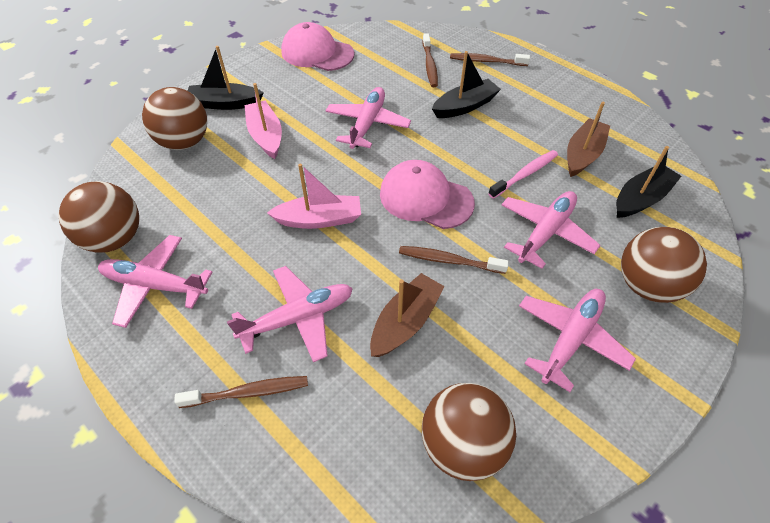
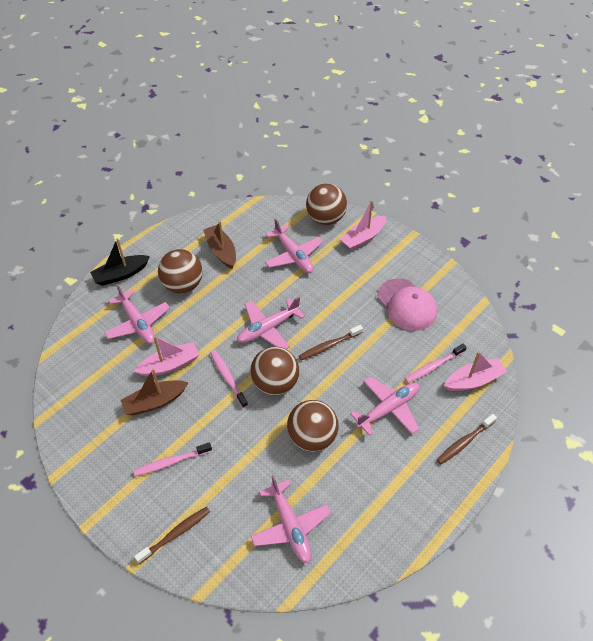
black boat: [187,46,264,110] [432,51,501,118] [616,146,682,218] = 3 -> [90,238,150,286] = 1
brown toothbrush: [174,376,308,408] [399,246,509,274] [423,33,438,87] [450,53,530,66] = 4 -> [134,507,210,564] [299,325,363,360] [436,414,497,465] = 3
pink boat: [245,83,282,159] [267,164,361,229] = 2 -> [134,336,199,376] [340,200,387,250] [444,351,507,391] = 3
pink cap: [281,22,354,71] [380,160,475,229] = 2 -> [377,278,437,331] = 1
pink toothbrush: [488,150,558,199] = 1 -> [133,442,212,476] [210,350,248,408] [405,344,467,383] = 3

